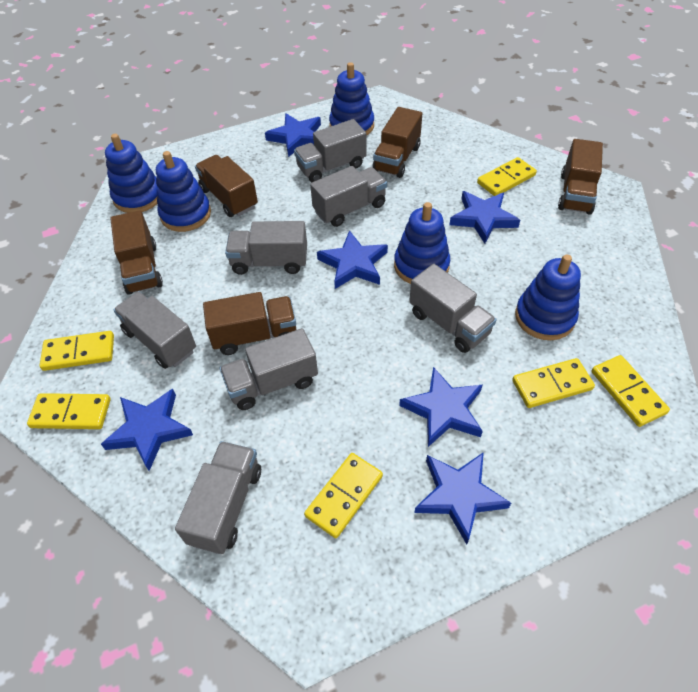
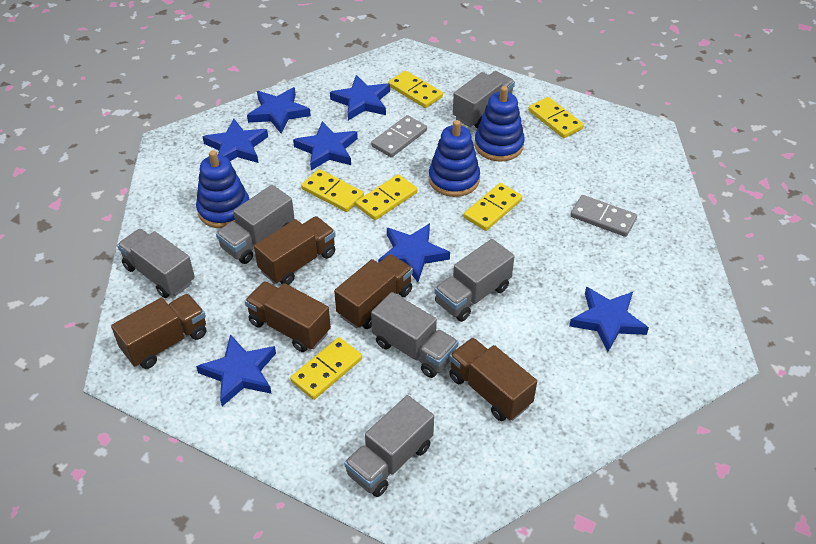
blue stacking toy: [105,134,158,213] [156,151,211,232] [329,62,374,136] [394,202,450,284] [515,254,581,340] = 5 -> [196,150,249,228] [429,120,480,197] [474,86,525,162] = 3
blue star: [101,389,193,471] [265,113,321,157] [317,230,388,289] [399,367,483,447] [414,452,511,544] [449,191,520,244] = 6 -> [196,334,276,406] [203,119,268,163] [247,87,311,133] [293,121,358,170] [330,75,390,120] [378,223,450,282] [569,287,649,352] = 7
grey domino: none = 0 -> [371,115,427,158] [570,195,637,237] = 2
grey truck: [114,292,196,369] [175,441,261,554] [220,328,318,410] [225,221,307,275] [294,119,366,182] [310,166,387,227] [409,264,497,353] = 7 -> [117,229,195,298] [216,185,295,264] [344,395,434,497] [371,292,458,378] [434,239,515,322] [453,71,515,128] = 6

